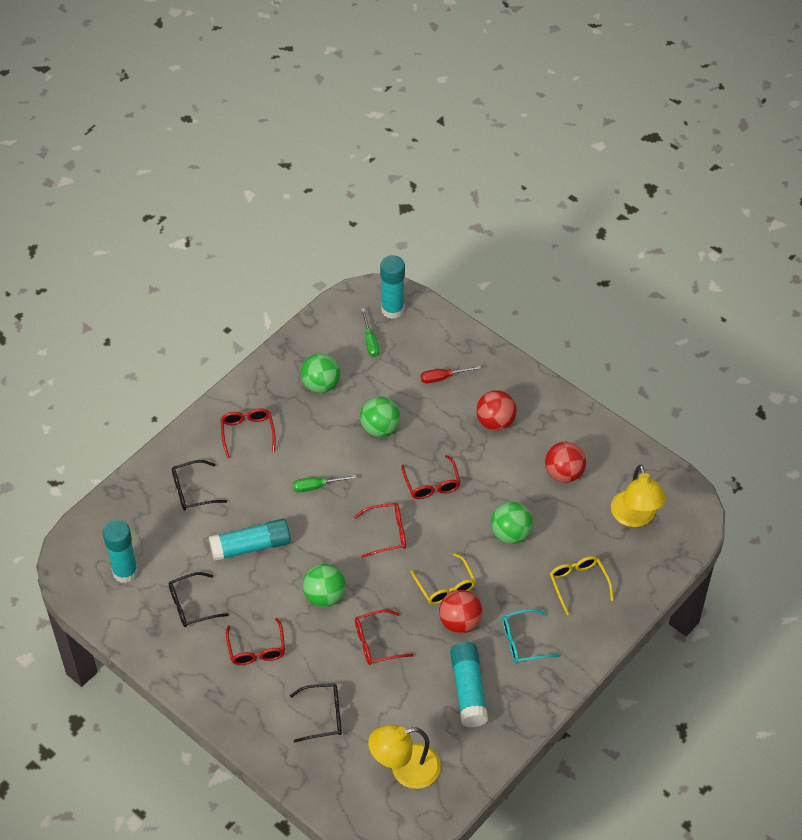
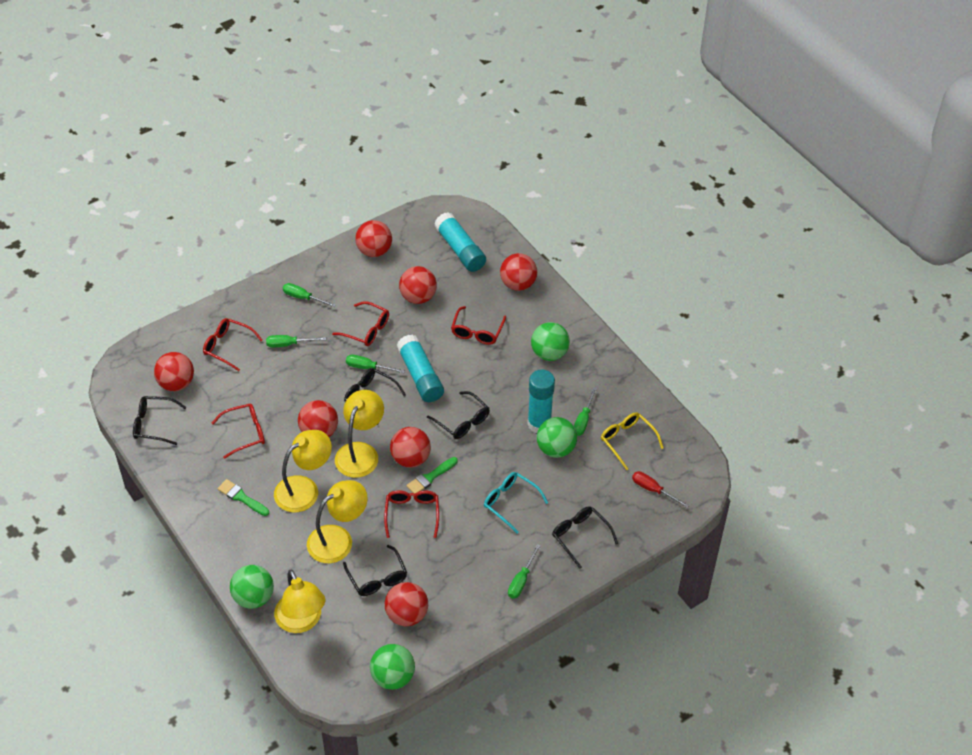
black glasses: [169,572,229,627] [172,460,227,510] [290,684,342,743] = 3 -> [133,396,187,445] [343,545,407,596] [344,368,406,425] [427,391,490,439] [552,506,618,569] = 5
green brush: none = 0 -> [217,479,269,516] [406,457,458,493] = 2
green screwdriver: [293,475,357,492] [361,308,379,357] = 2 -> [266,335,326,348] [283,283,336,307] [346,354,405,373] [508,544,541,599] [574,387,597,436] = 5
red ball: [439,590,482,634] [476,390,517,431] [545,441,586,483] = 3 -> [154,352,194,391] [298,400,338,437] [355,220,392,257] [385,582,428,626] [390,427,431,468] [399,266,437,304] [500,253,537,291] = 7
turquoise glue stick: [103,520,138,583] [209,519,291,562] [380,255,405,319] [450,642,488,727] = 4 -> [397,334,444,402] [434,212,486,272] [527,369,555,433] = 3
yellow glasses: [410,553,476,604] [550,556,614,615] = 2 -> [601,412,664,470] = 1
yellow lamp: [368,724,441,789] [611,465,666,527] = 2 -> [274,430,332,512] [274,569,325,633] [307,480,368,563] [335,390,384,478] = 4

